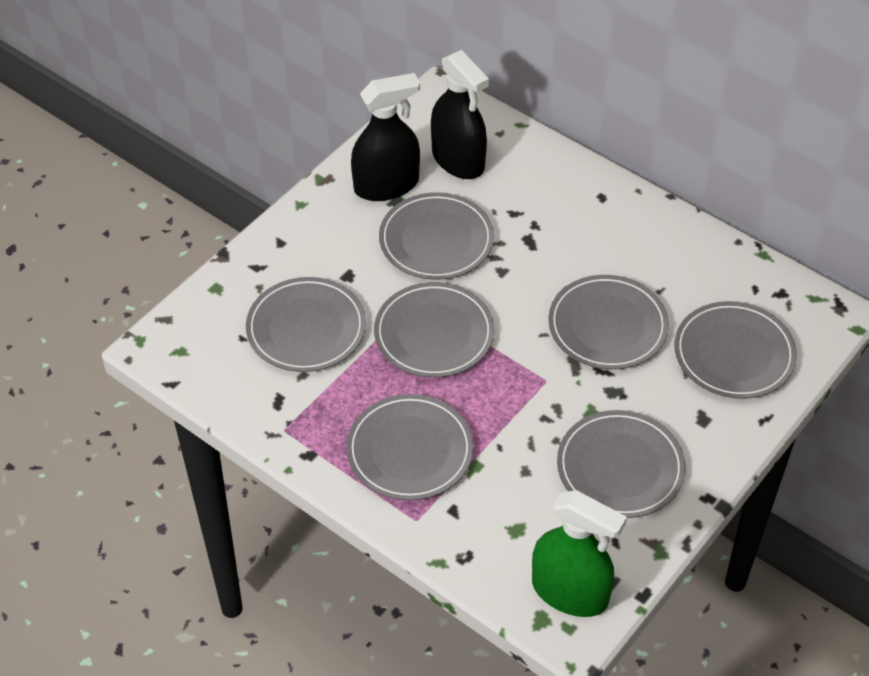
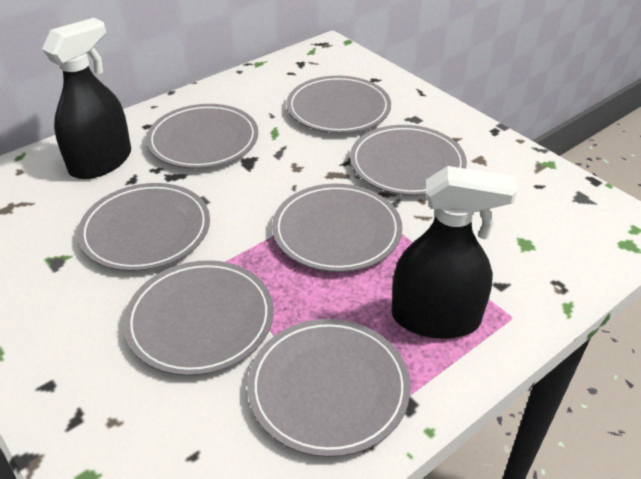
green spray bottle: [532,490,627,617] = 1 -> none = 0

